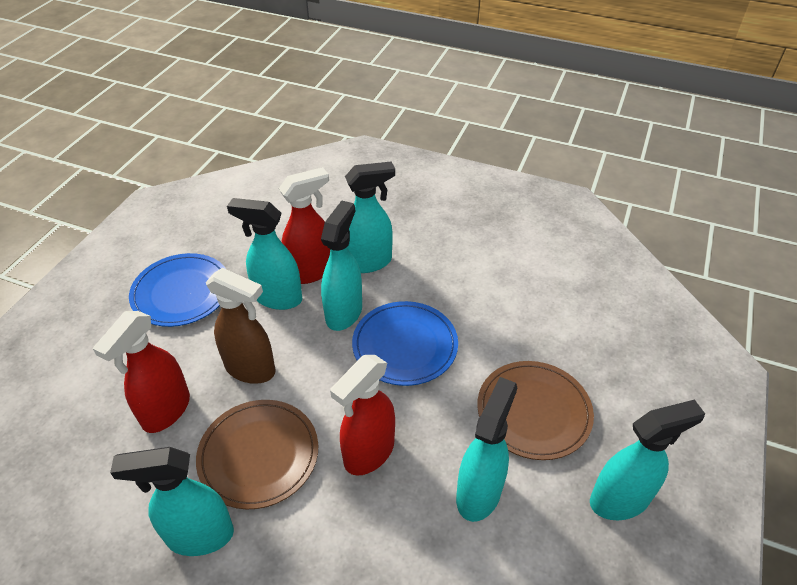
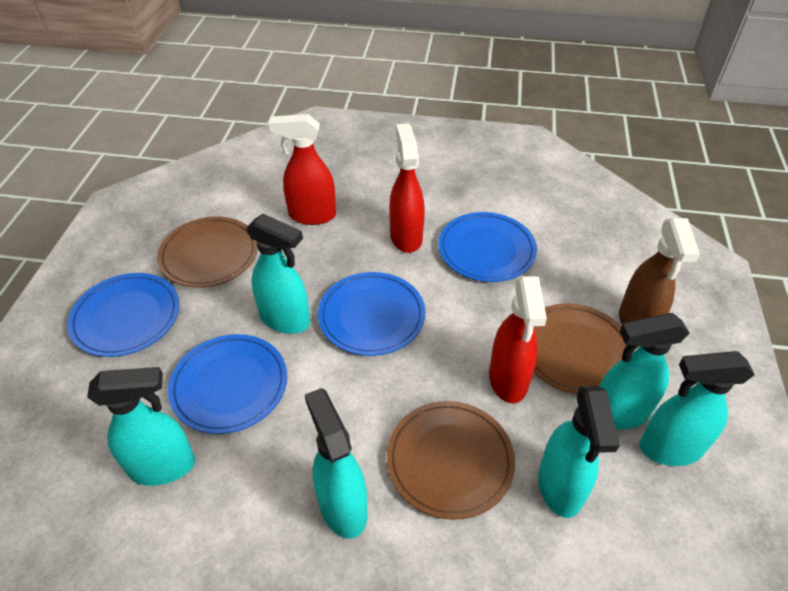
blue plate: [129,253,226,327] [352,301,458,386] = 2 -> [67,273,180,357] [168,334,287,434] [318,272,425,356] [438,212,537,282] = 4
brown plate: [196,400,318,509] [477,361,594,460] = 2 -> [157,217,258,287] [387,401,515,520] [534,304,634,394] = 3

